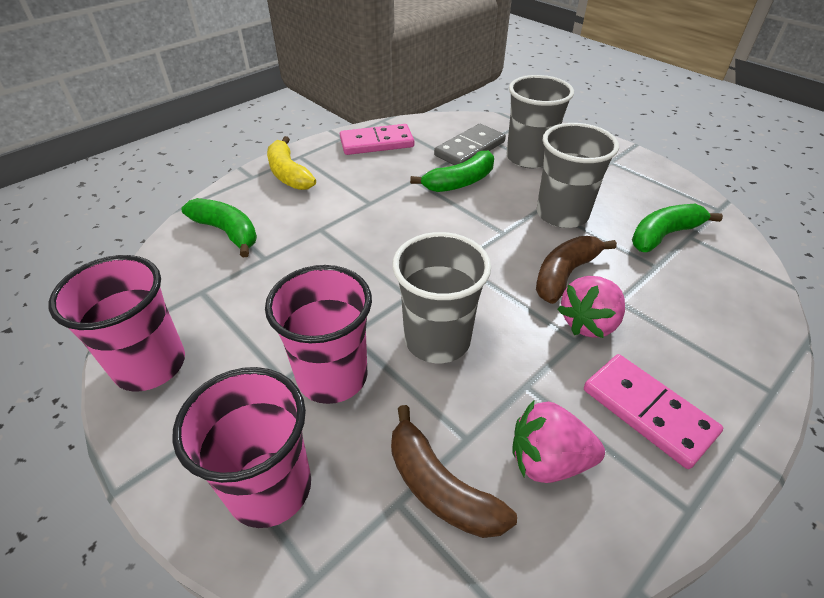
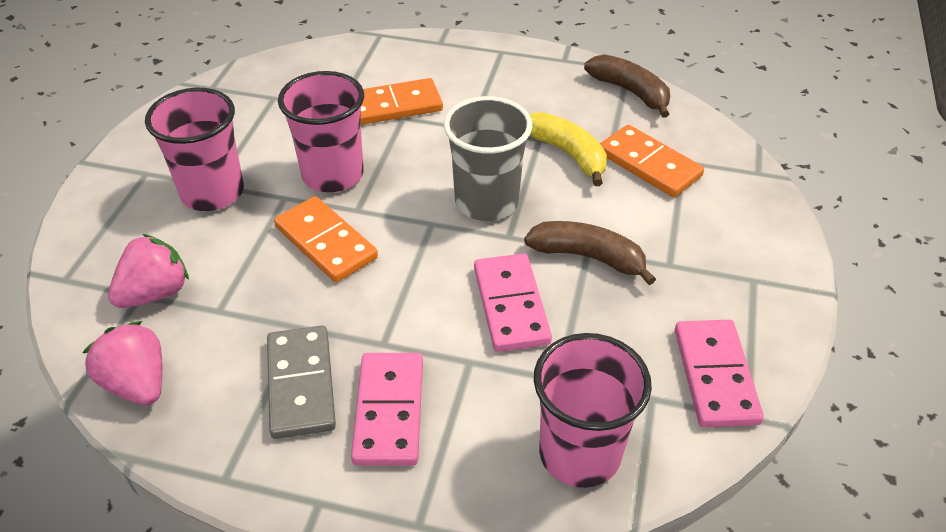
green banana: [181,198,257,258] [410,151,494,192] [632,204,723,252] = 3 -> none = 0
grey cup: [392,232,491,363] [506,75,574,168] [537,123,619,228] = 3 -> [444,96,532,221] = 1
orange domino: none = 0 -> [274,196,378,282] [360,78,443,125] [600,125,704,197] = 3
pink domino: [340,124,414,155] [584,354,723,469] = 2 -> [351,353,423,466] [474,253,552,352] [675,320,764,427] = 3

